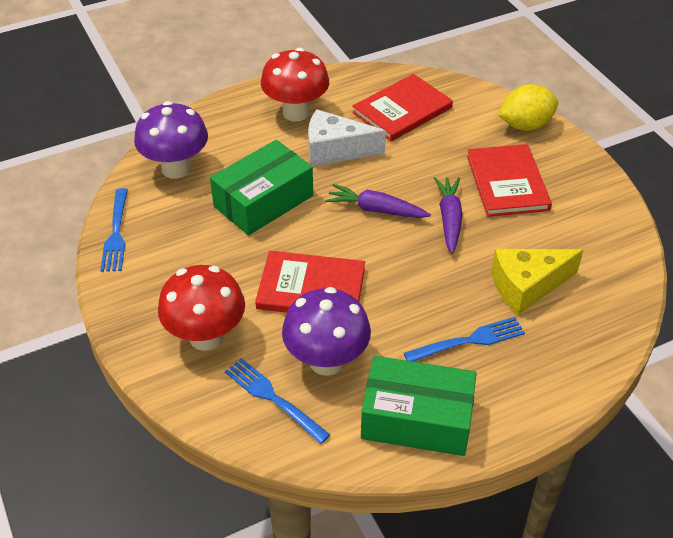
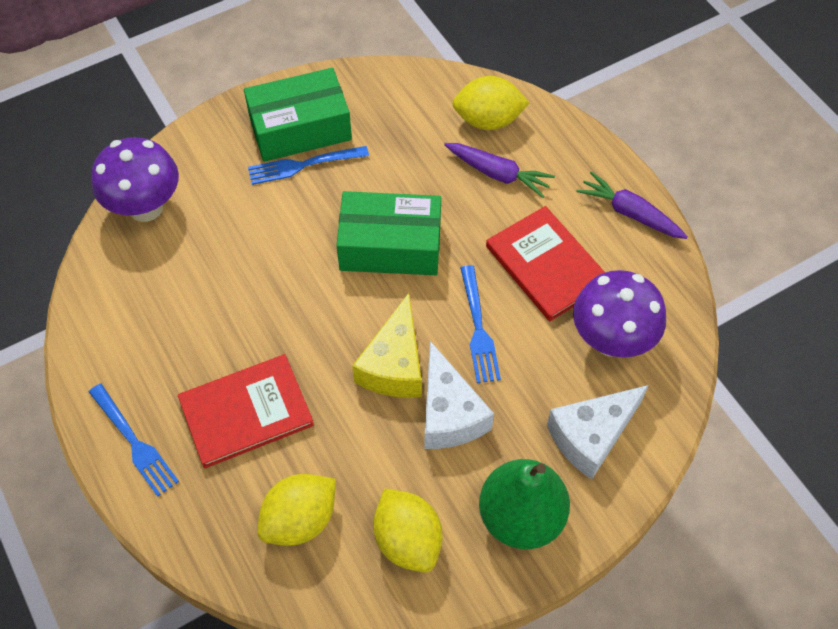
green pear: none = 0 -> [479,459,570,549] = 1
red book: [255,251,365,313] [352,74,453,142] [467,144,552,217] = 3 -> [178,354,314,468] [486,206,605,321] = 2
red mushroom: [158,265,245,351] [261,48,329,121] = 2 -> none = 0
white cheese: [308,109,386,166] = 1 -> [425,341,494,449] [547,385,649,479] = 2
yellow lemon: [498,84,559,131] = 1 -> [258,474,336,546] [373,488,442,572] [452,76,530,130] = 3

